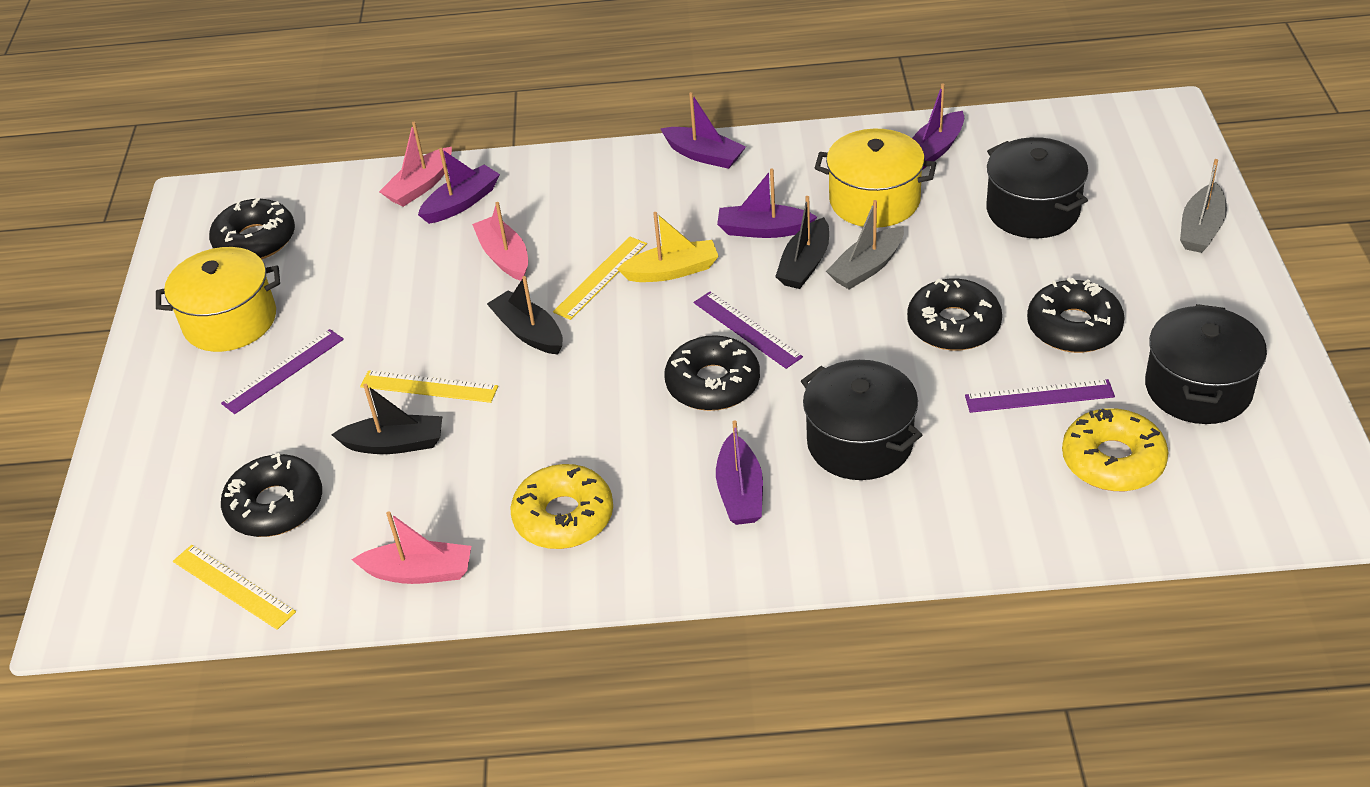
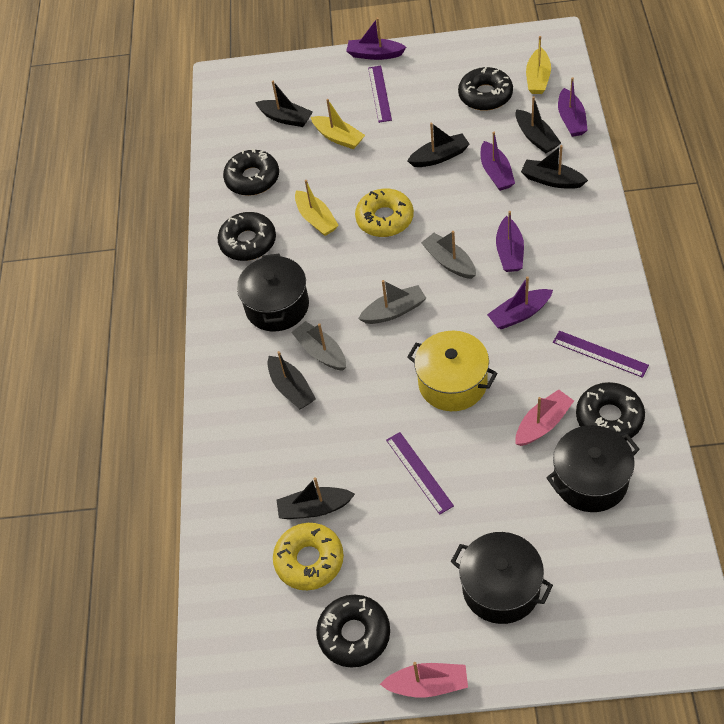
black boat: [331,384,442,454] [487,276,563,355] [775,196,829,289] = 3 -> [255,81,313,127] [267,351,316,409] [276,477,355,519] [407,123,470,167] [515,96,561,153] [521,145,588,189] = 6
grey boat: [826,200,904,289] [1180,159,1227,253] = 2 -> [291,321,346,371] [358,280,426,324] [421,231,476,279] = 3
pink boat: [352,511,471,584] [379,122,452,207] [472,202,528,281] = 3 -> [380,662,468,698] [516,389,574,446] = 2
yellow boat: [617,212,719,282] = 1 -> [295,180,339,236] [311,99,365,149] [526,36,551,94] = 3
yellow pot: [156,247,280,352] [815,129,936,228] = 2 -> [407,331,497,411] = 1
yellow ruler: [173,545,296,630] [360,370,498,403] [553,237,647,320] = 3 -> none = 0

